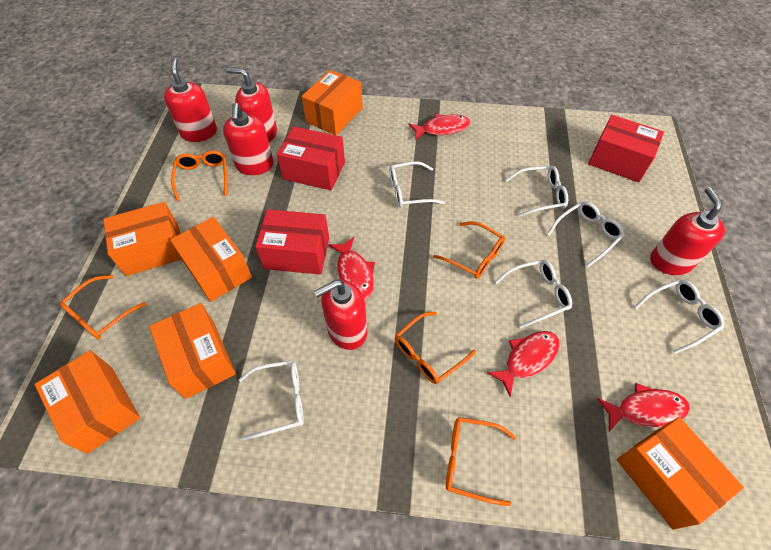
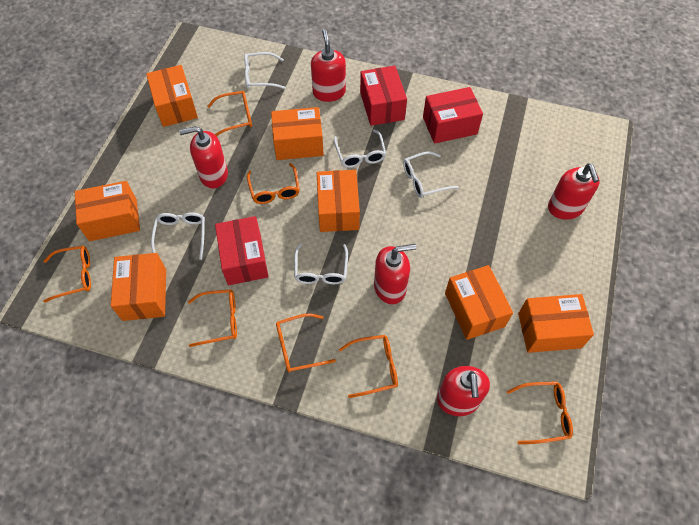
orange box: [35,350,140,454] [103,202,182,276] [149,303,236,399] [170,217,252,302] [301,70,363,135] [617,417,744,530] = 6 -> [75,181,140,241] [111,253,166,321] [146,65,198,127] [271,107,324,160] [317,170,360,232] [445,265,513,340] [518,294,594,353] = 7
orange glasses: [59,275,147,340] [171,151,227,202] [395,312,476,384] [433,221,505,279] [446,417,516,506] = 5 -> [43,245,91,303] [188,289,237,347] [207,91,252,136] [247,163,300,204] [276,314,336,372] [339,335,398,398] [507,381,573,444] = 7
red fish: [328,237,375,299] [408,114,470,140] [487,331,560,397] [597,383,690,431] = 4 -> none = 0
white glasses: [239,360,304,440] [389,161,445,208] [495,259,572,328] [506,166,568,217] [547,201,624,267] [634,279,724,354] = 6 -> [151,212,205,259] [244,52,286,89] [294,244,348,284] [334,129,386,168] [403,151,459,198] = 5

